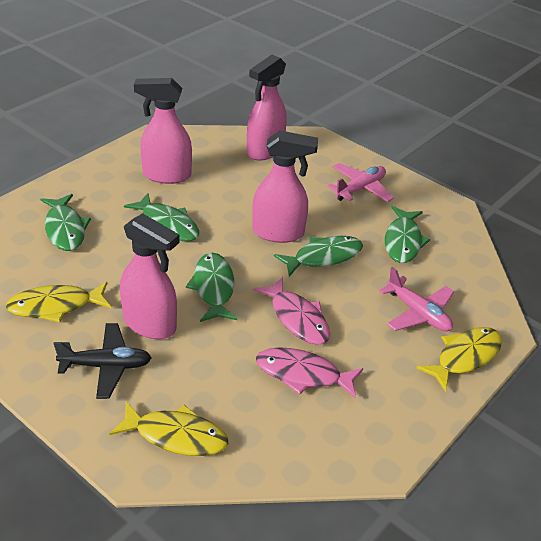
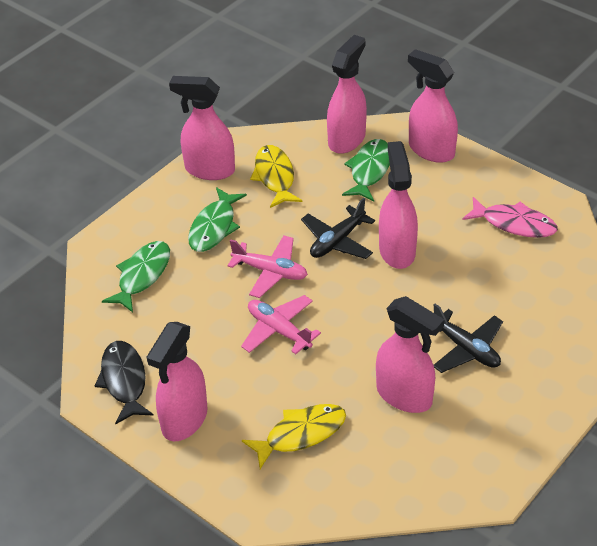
black fish: none = 0 -> [95,341,154,425] = 1
black plane: [54,323,151,399] = 1 -> [301,198,375,259] [434,304,503,373] = 2
green fish: [40,194,91,251] [124,193,199,241] [186,253,237,322] [274,236,363,277] [385,206,430,263] = 5 -> [102,241,170,313] [188,187,247,252] [342,139,390,201] = 3
pink fish: [253,277,331,345] [256,347,363,399] = 2 -> [462,197,558,238] = 1
pink spray bottle: [120,213,180,339] [134,78,192,184] [247,55,287,161] [252,130,318,243] = 4 -> [147,322,208,441] [169,76,235,180] [327,35,367,154] [376,296,444,413] [379,141,418,269] [408,49,458,163] = 6
yellow fish: [6,282,111,323] [109,402,228,456] [416,327,502,392] = 3 -> [242,404,346,469] [250,145,302,208] = 2

